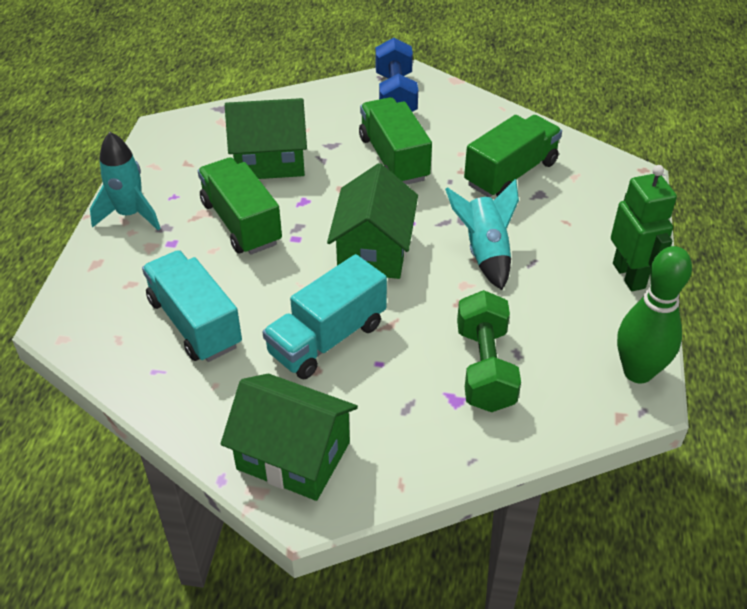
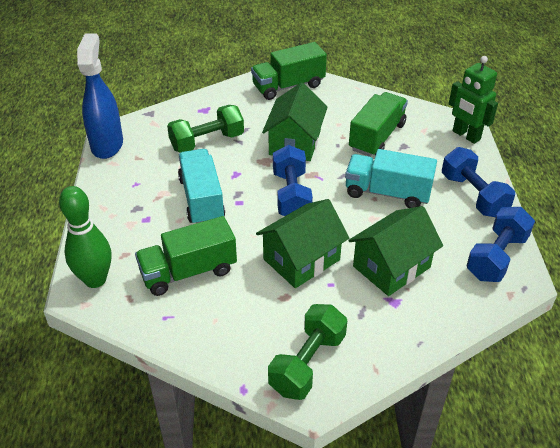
blue dumbbell: [375,38,418,112] = 1 -> [273,145,313,216] [442,147,515,217] [466,207,535,282] = 3
blue spray bottle: none = 0 -> [77,33,123,159] = 1
green dumbbell: [457,290,521,412] = 1 -> [167,105,244,153] [268,304,347,400] = 2
turquoise rocket: [90,132,161,230] [445,179,519,290] = 2 -> none = 0

